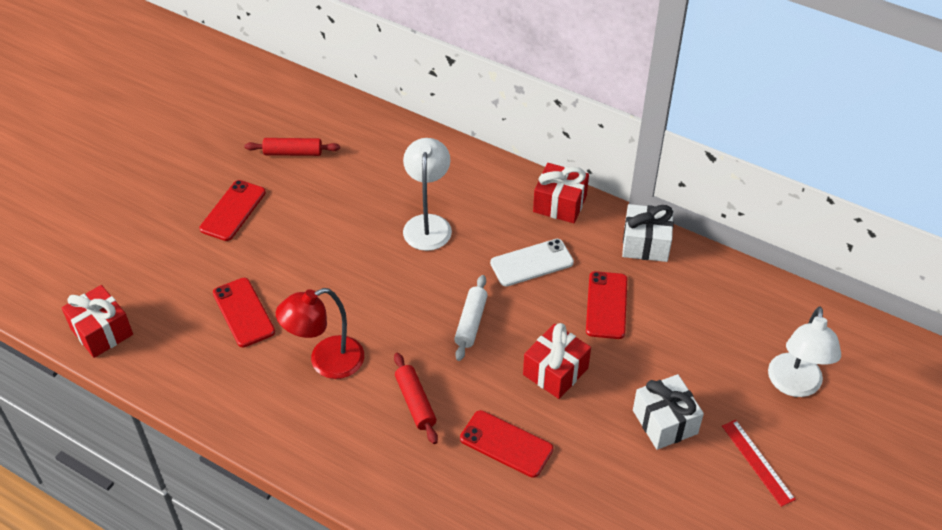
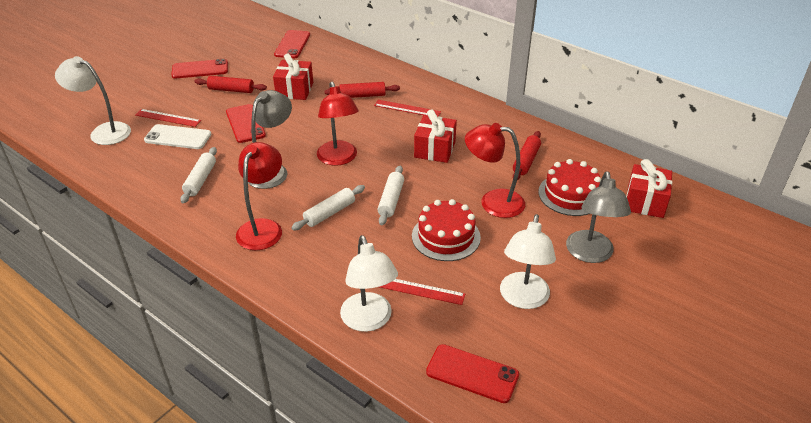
grey lamp: none = 0 -> [248,90,292,189] [566,171,631,263] = 2
red cake: none = 0 -> [412,199,481,261] [538,159,601,216] = 2
red lamp: [276,288,364,379] = 1 -> [236,142,282,250] [317,82,359,166] [465,123,525,218] = 3
red rolling pin: [244,138,340,156] [394,353,438,444] = 2 -> [194,76,267,93] [325,82,400,98] [513,131,541,180] = 3
red ruler: [722,420,796,507] = 1 -> [135,109,201,127] [374,100,441,116] [380,279,465,305] = 3
white gift: [622,204,674,262] [633,374,704,450] = 2 -> none = 0
white lamp: [403,138,452,251] [768,307,841,397] = 2 -> [55,56,131,145] [340,235,398,332] [500,214,556,309] = 3
white rolling pin: [454,275,488,361] = 1 -> [180,147,217,203] [291,185,365,230] [377,166,404,225] = 3

